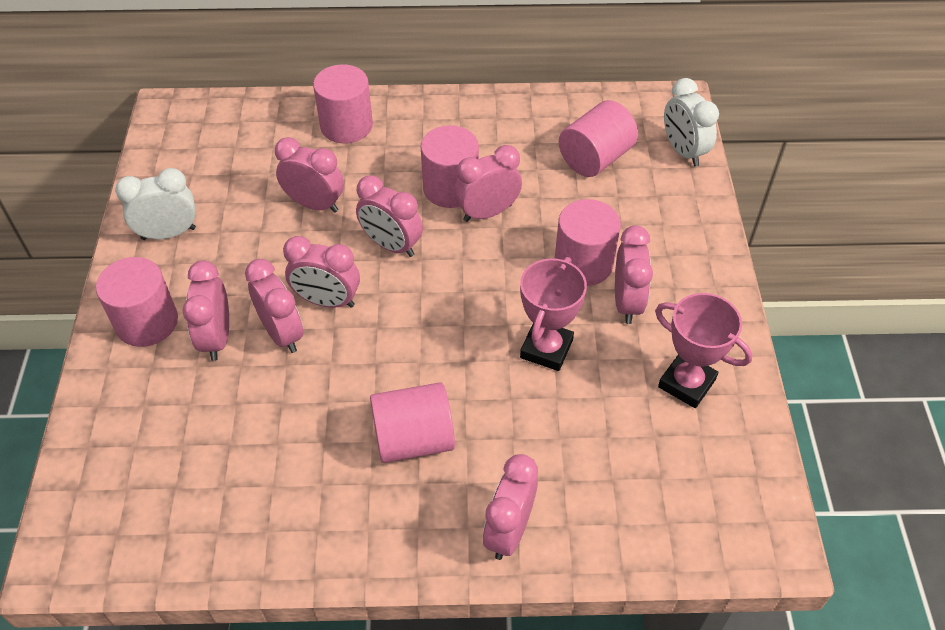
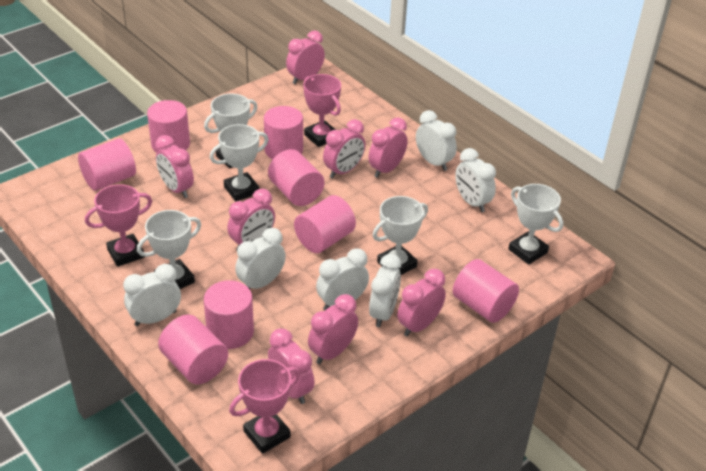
pink cylinder: [96,257,178,347] [313,64,373,143] [370,382,455,463] [421,125,479,208] [555,199,621,286] [559,100,638,177] = 6 -> [78,138,136,191] [147,100,190,153] [158,315,228,384] [204,280,254,349] [264,106,303,159] [268,149,325,206] [294,195,356,253] [453,259,519,323] = 8
pink trophy: [520,257,587,371] [655,293,753,408] = 2 -> [85,184,152,267] [229,359,300,454] [303,74,341,147] = 3
white clock: [115,168,196,240] [664,78,719,166] = 2 -> [123,264,181,326] [235,228,286,289] [316,248,369,310] [369,254,401,327] [416,110,457,171] [455,148,496,212] = 6
white trophy: none = 0 -> [137,210,201,289] [204,93,258,169] [210,124,269,201] [372,196,428,275] [508,184,563,264] = 5

